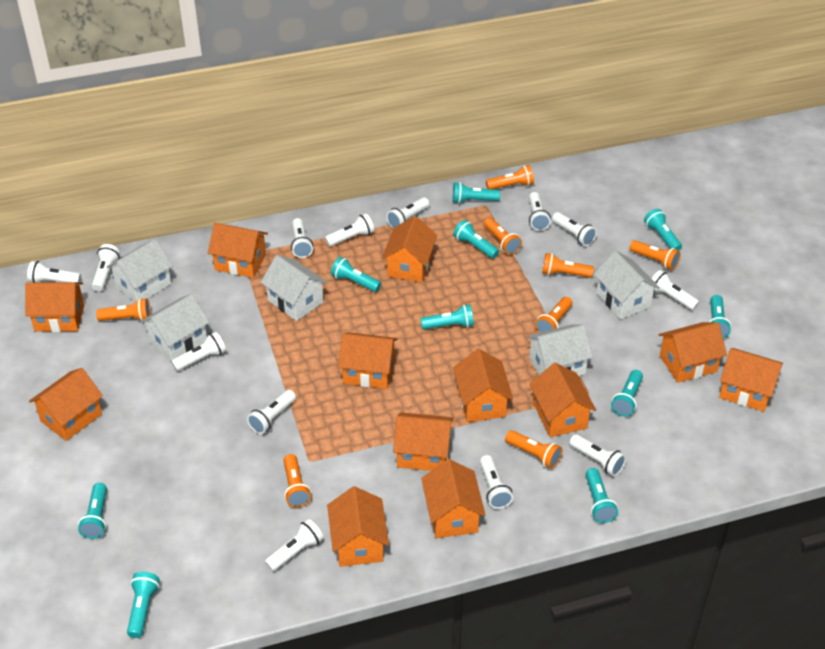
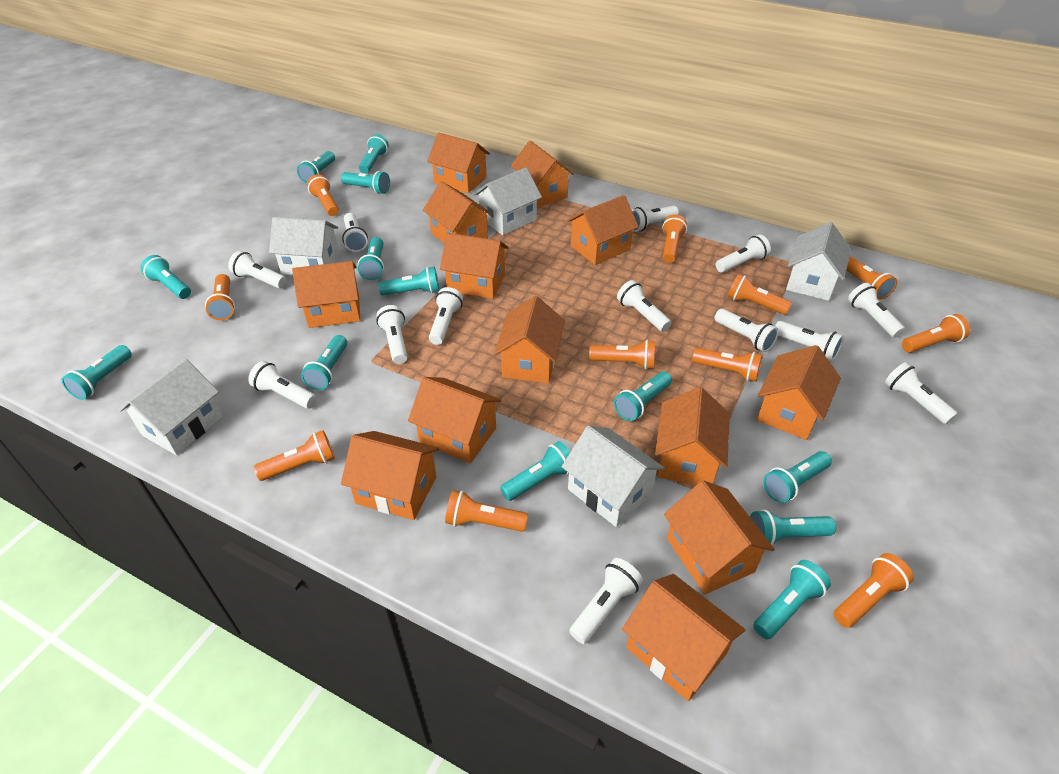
orange flashlight: [96,298,151,321] [283,454,311,508] [484,218,522,255] [486,165,534,189] [505,430,562,469] [535,297,572,333] [542,253,594,278] [630,240,681,270] = 8 -> [205,274,235,320] [254,430,335,481] [307,174,339,216] [445,490,528,532] [589,340,655,369] [662,215,687,263] [692,348,763,382] [727,274,792,315] [834,553,914,628] [846,256,897,299] [902,314,970,353] = 11
orange house: [25,282,84,332] [29,368,103,441] [208,223,268,278] [327,486,389,567] [338,332,398,389] [382,216,437,282] [393,412,453,471] [421,459,486,538] [453,349,513,422] [530,362,596,437] [659,322,727,383] [719,348,783,412] = 12 -> [292,261,361,328] [341,431,439,520] [408,377,501,463] [423,181,492,244] [427,132,490,193] [440,233,509,299] [494,296,565,383] [511,141,574,208] [567,195,639,265] [622,574,745,701] [655,387,730,485] [664,480,775,594] [757,345,841,440] = 13
turquoise flashlight: [78,483,107,539] [127,572,160,638] [331,257,381,292] [420,304,474,330] [452,182,500,204] [453,220,499,259] [585,468,618,523] [611,370,643,416] [644,209,682,251] [709,295,731,338] = 10 -> [61,345,132,400] [141,255,191,299] [297,151,335,183] [301,335,347,390] [341,171,390,194] [358,237,384,280] [359,134,389,174] [378,266,439,296] [500,441,570,501] [614,372,672,421] [750,509,836,545] [753,560,831,639] [763,451,832,503] = 13

